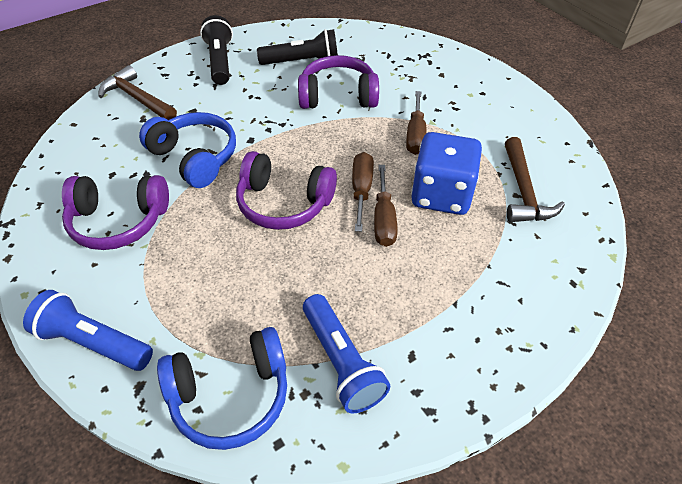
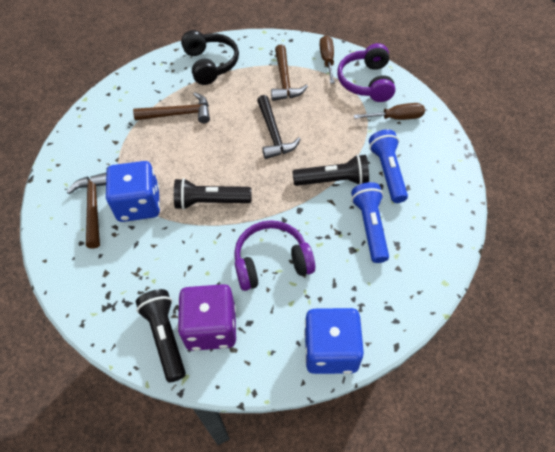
black flashlight: [200,15,233,85] [257,29,338,65] = 2 -> [136,289,186,382] [174,178,252,210] [292,154,369,186] = 3
black hammer: none = 0 -> [257,95,301,159] = 1
black headphones: none = 0 -> [181,30,239,85] = 1
blue dice: [411,132,482,215] = 1 -> [106,161,160,222] [304,308,364,374] = 2
blue headphones: [139,112,236,188] [157,327,287,450] = 2 -> none = 0
brown hammer: [98,65,177,120] [505,137,565,222] = 2 -> [67,173,106,249] [133,92,210,123] [271,45,308,101] = 3
brown screwdriver: [352,152,374,232] [374,165,398,247] [406,91,427,155] = 3 -> [319,36,335,83] [354,103,425,120] = 2
purple dice: none = 0 -> [178,284,236,351] = 1
purple headphones: [62,175,169,250] [236,151,337,230] [298,55,379,109] = 3 -> [234,220,315,291] [337,43,395,102] = 2

